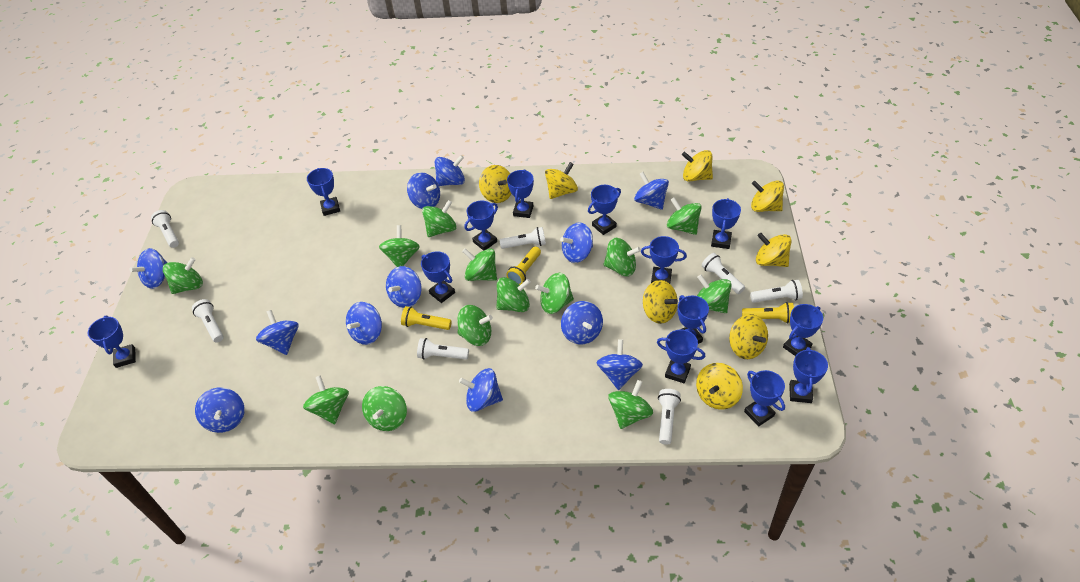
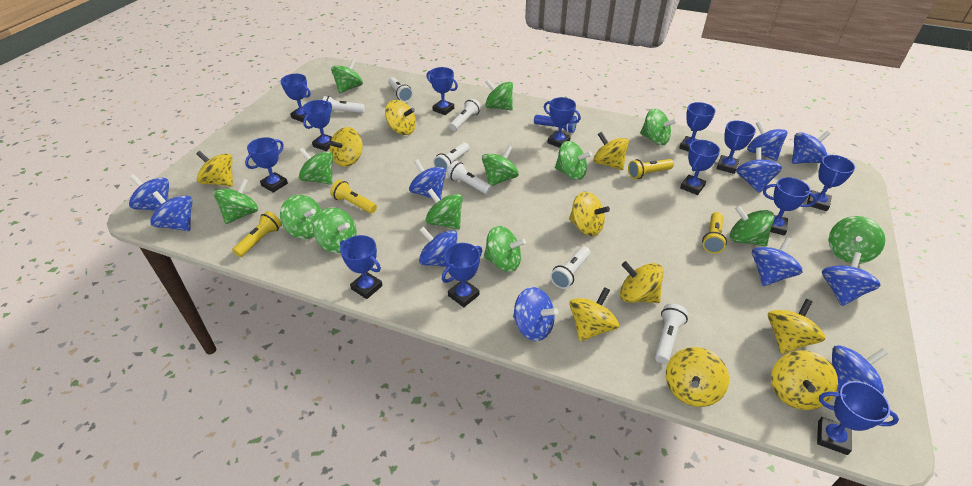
blue flashlight: none = 0 -> [534,115,577,133] = 1
blue spinning top: [130,248,167,289] [195,388,245,433] [256,310,299,355] [346,302,382,345] [386,266,422,308] [407,172,440,209] [434,155,465,186] [459,368,503,412] [560,222,593,263] [561,301,603,345] [597,339,643,390] [634,172,669,210] = 12 -> [129,174,169,211] [150,191,192,231] [409,159,446,200] [419,226,458,267] [513,287,558,341] [736,147,782,193] [747,121,788,161] [752,237,802,286] [792,131,830,164] [822,252,881,306] [832,345,888,394] = 11
yellow flashlight: [401,306,452,330] [506,247,541,285] [742,302,794,324] = 3 -> [232,211,282,257] [330,180,377,214] [628,159,674,179] [702,212,727,253] = 4
yellow spinning top: [479,165,512,203] [545,162,578,199] [643,280,678,324] [682,150,713,182] [696,363,743,410] [729,314,768,359] [751,181,784,212] [756,233,792,267] = 8 -> [196,151,233,187] [330,127,363,167] [385,100,416,135] [569,192,610,236] [569,287,619,341] [593,131,629,170] [620,261,664,303] [666,347,729,407] [768,299,825,354] [771,350,838,410] = 10

